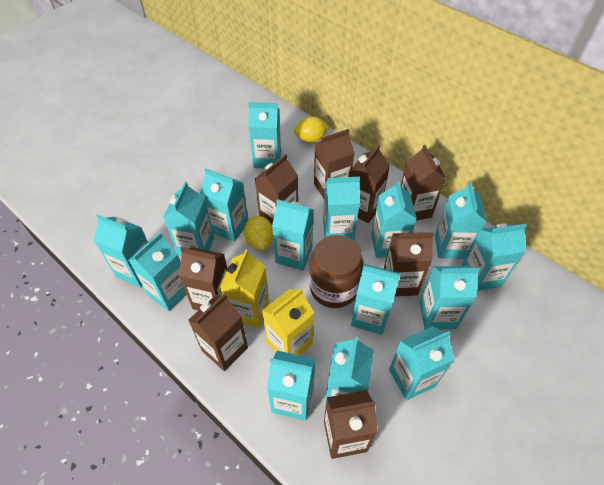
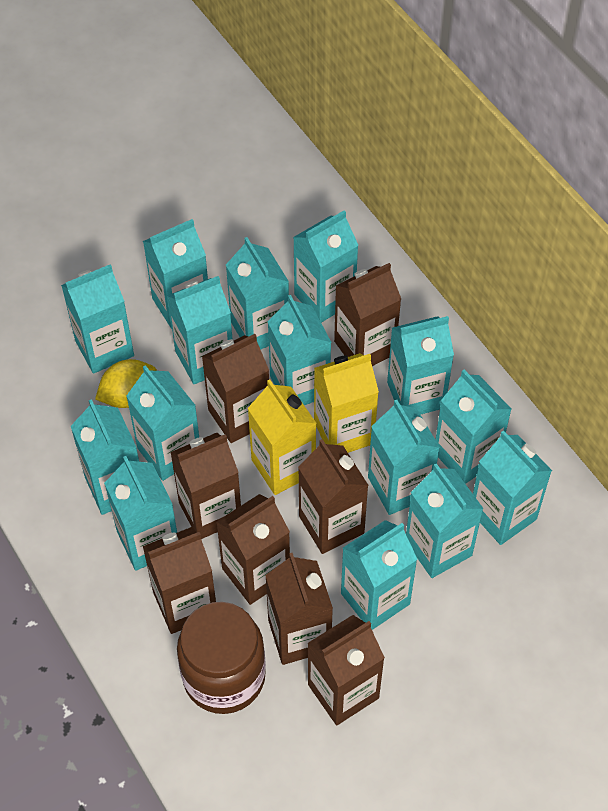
yellow lemon: [244,215,273,250] [294,116,330,142] = 2 -> [95,359,157,408] = 1

